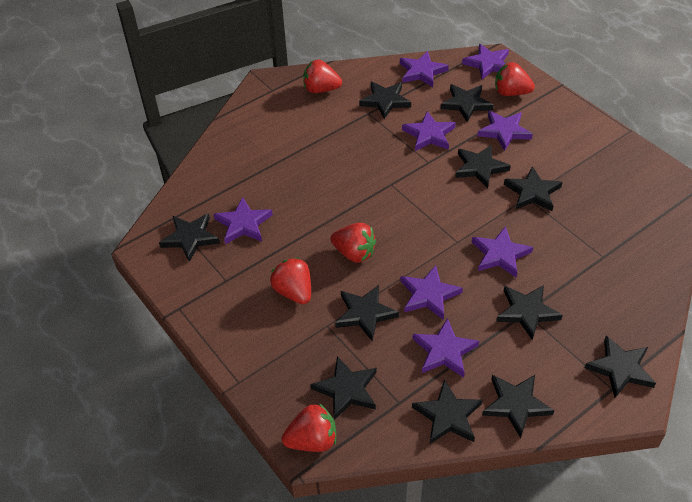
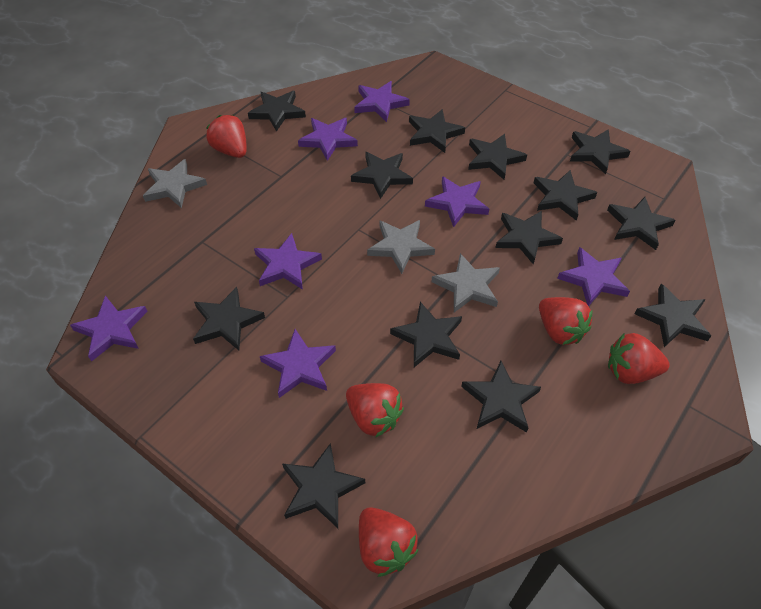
black star: [159,213,220,262] [310,356,377,420] [335,285,399,341] [359,82,411,119] [412,379,482,444] [441,84,494,122] [455,144,511,188] [482,375,554,438] [496,285,563,340] [504,166,563,211] [585,336,656,398] = 11 -> [193,287,265,350] [248,91,306,132] [282,443,365,528] [351,152,413,199] [390,302,462,367] [409,109,465,153] [461,361,541,433] [468,134,527,180] [495,211,563,264] [534,170,597,221] [570,129,631,174] [607,197,676,250] [635,284,711,347] = 13
grey star: none = 0 -> [143,159,207,208] [367,220,435,274] [431,253,500,312] = 3
purple star: [214,197,273,244] [400,51,449,87] [400,265,463,320] [402,111,456,151] [412,318,479,377] [462,44,509,79] [472,226,533,277] [477,111,533,151] = 8 -> [70,296,148,361] [254,233,322,290] [260,329,336,398] [298,118,358,161] [354,81,410,122] [425,176,489,227] [557,247,630,306] = 7

